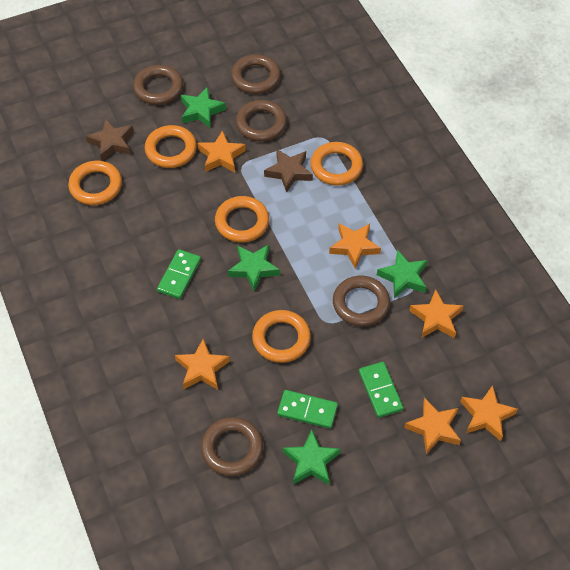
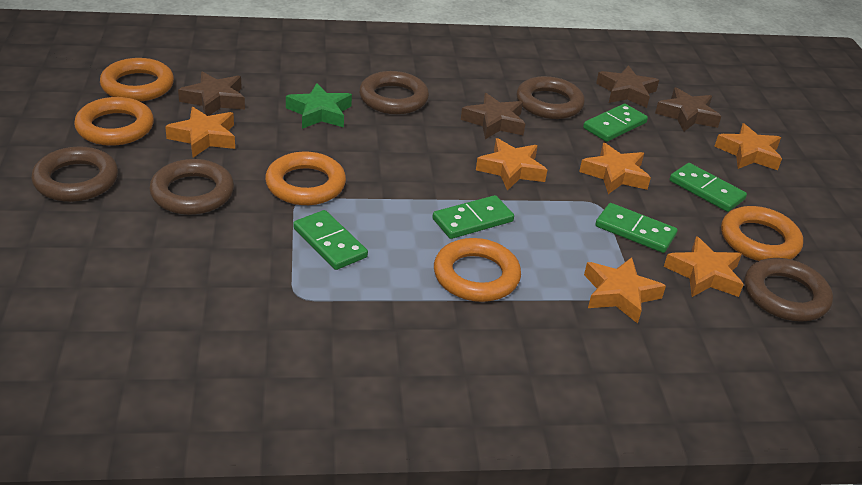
brown star: [86,118,134,161] [264,149,313,193] = 2 -> [178,71,245,116] [461,93,525,139] [596,65,659,108] [655,87,721,131] = 4
green domino: [157,249,201,299] [277,390,338,429] [359,362,403,418] = 3 -> [293,210,368,270] [433,195,514,239] [583,104,648,142] [595,203,677,253] [670,163,747,212] = 5
green star: [181,87,226,128] [228,245,280,292] [283,430,341,485] [377,249,427,299] = 4 -> [286,83,352,129] = 1

